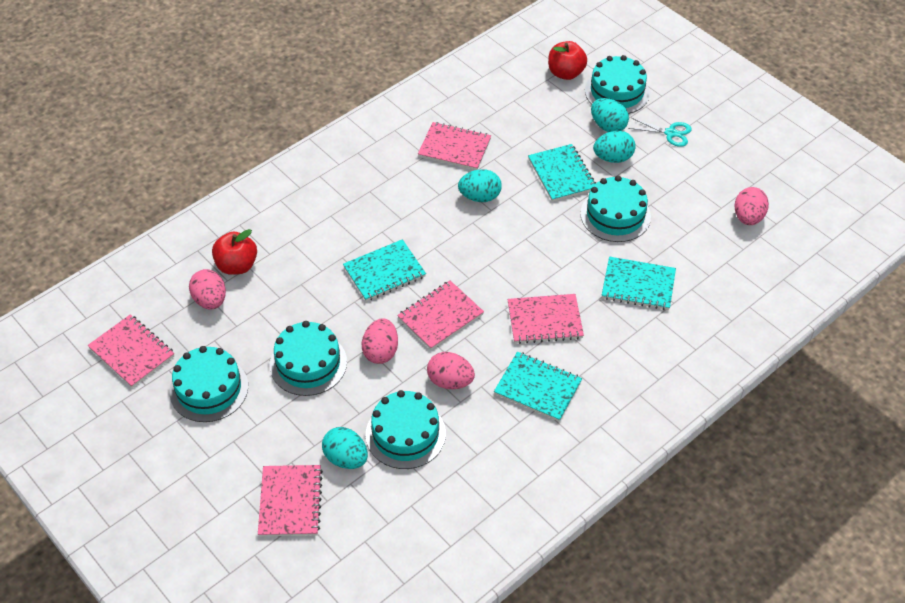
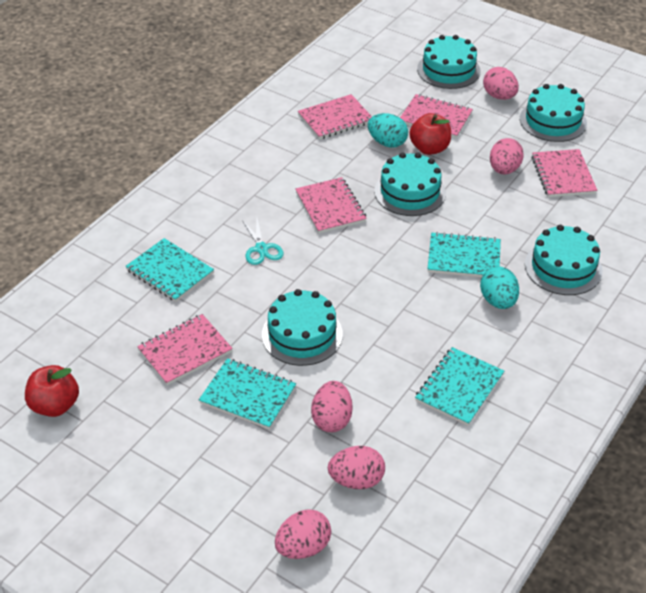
pink egg: [189,269,226,309] [362,319,398,364] [427,352,475,389] [734,187,769,225] = 4 -> [275,509,331,559] [311,381,353,432] [328,446,385,489] [483,67,519,100] [490,138,524,174] = 5
turquoise egg: [322,427,368,469] [458,169,502,202] [591,98,629,132] [593,131,636,163] = 4 -> [368,113,408,148] [480,266,519,309] = 2

